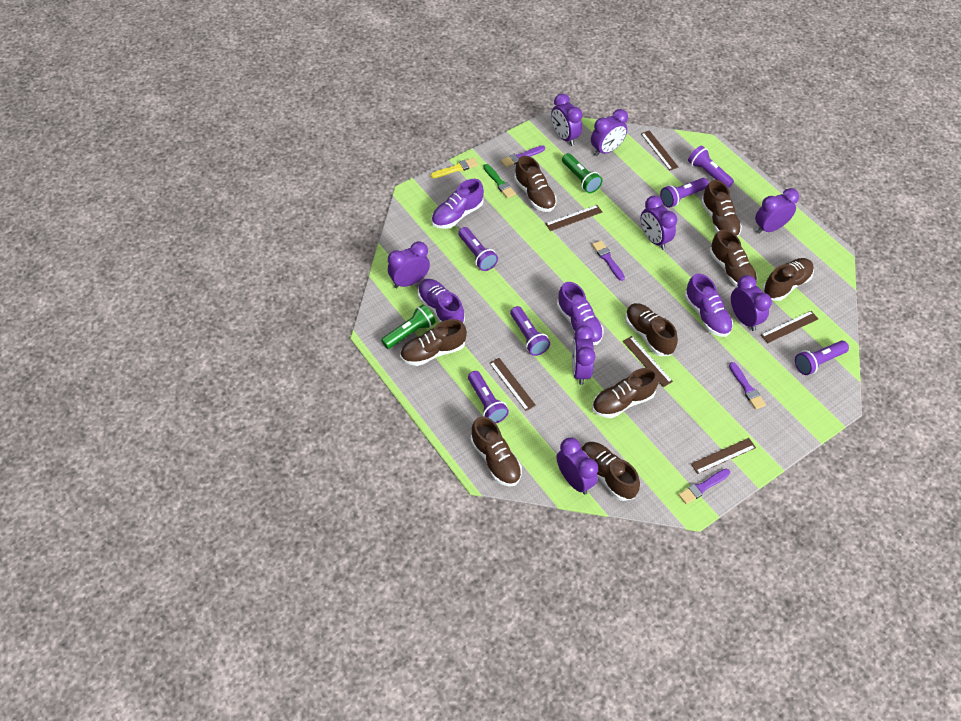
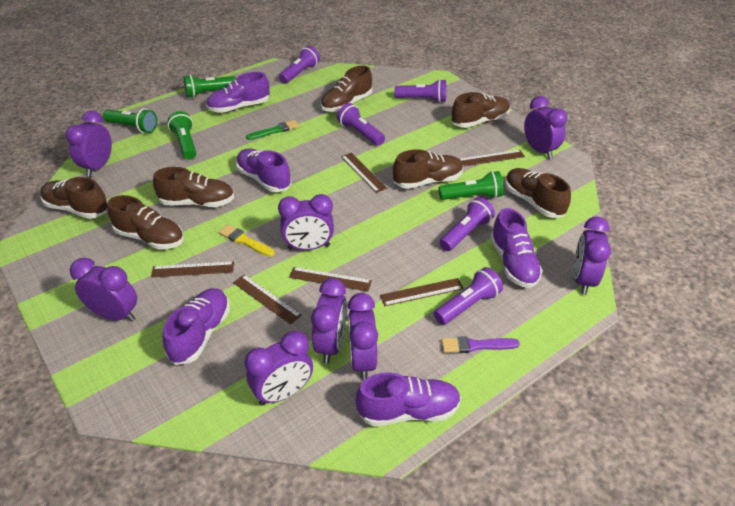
brown shoe: [400,319,467,366] [471,416,522,486] [514,155,557,212] [581,442,640,501] [592,368,659,418] [625,303,678,356] [701,180,742,237] [710,229,757,287] [763,258,814,301] = 9 -> [40,177,108,219] [107,195,184,250] [153,167,234,207] [321,65,372,112] [393,149,463,189] [452,92,510,128] [505,168,571,218] = 7
green flashlight: [381,304,436,349] [562,153,602,193] = 2 -> [103,108,157,133] [168,111,196,160] [184,75,236,98] [439,171,504,200] = 4
purple brush: [501,145,545,167] [592,240,625,281] [679,469,730,504] [729,362,766,410] = 4 -> [441,336,520,353] = 1
purple flashlight: [458,227,498,271] [468,371,509,423] [510,306,550,356] [660,178,709,208] [688,146,734,188] [795,341,849,375] = 6 -> [279,46,320,84] [337,103,385,146] [394,79,446,103] [434,267,503,325] [439,197,495,251] = 5
purple shoe: [418,279,465,323] [431,179,484,229] [557,282,604,345] [685,273,733,337] = 4 -> [163,288,230,365] [206,72,270,113] [236,149,292,192] [356,372,461,426] [490,208,543,288] = 5

